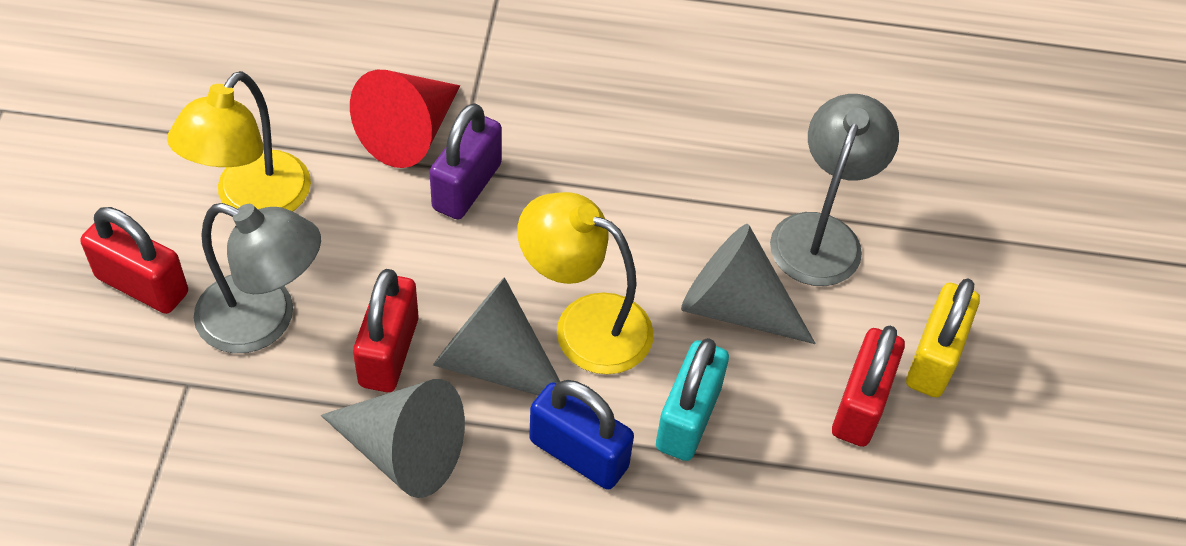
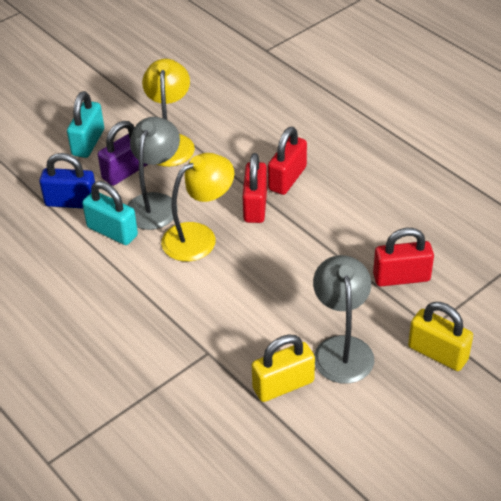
grey cone: [321,379,465,498] [433,277,560,396] [681,224,816,344] = 3 -> none = 0
red cone: [350,70,460,168] = 1 -> none = 0
turquoise padlock: [656,338,729,461] = 1 -> [67,91,104,158] [82,181,138,245] = 2
yellow padlock: [906,278,980,398] = 1 -> [252,334,315,402] [408,302,473,371] = 2

